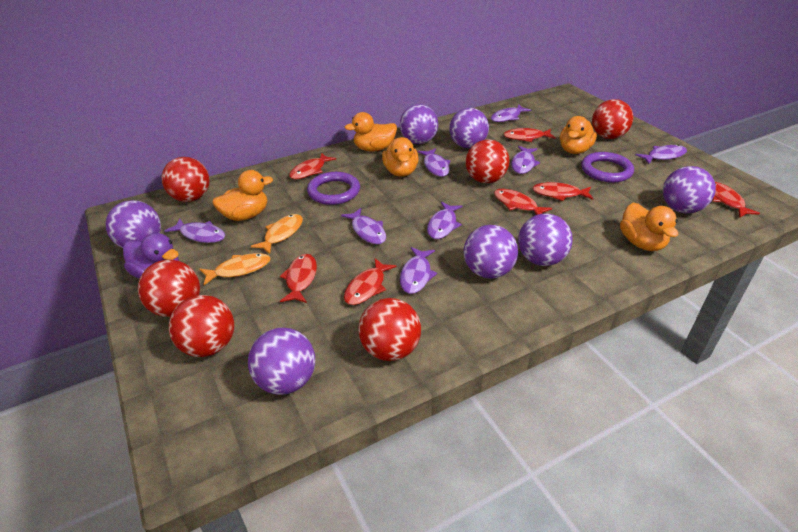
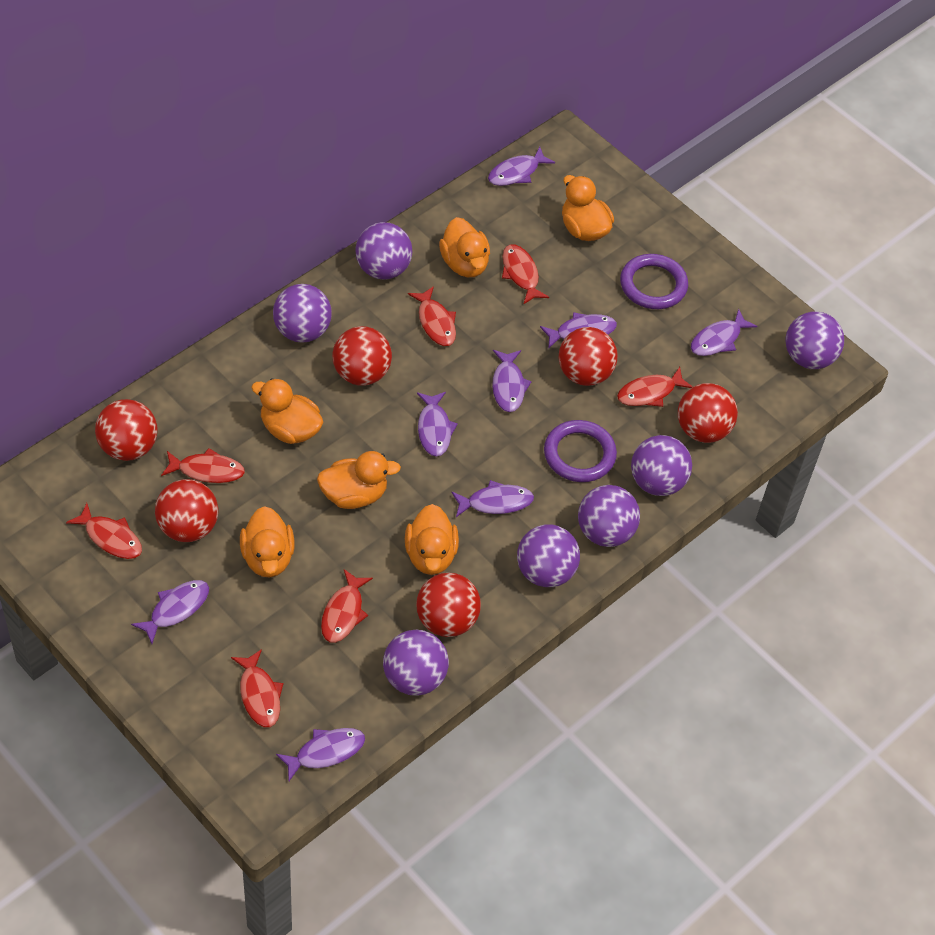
orange duck: [212,170,273,221] [344,112,397,152] [382,137,419,177] [560,116,597,154] [620,203,678,251] = 5 -> [240,506,295,577] [251,378,324,444] [317,451,401,509] [405,504,459,575] [439,217,490,277] [562,175,614,241] = 6
orange fish: [200,253,271,285] [251,214,303,254] = 2 -> none = 0
purple duck: [123,233,179,279] = 1 -> none = 0

